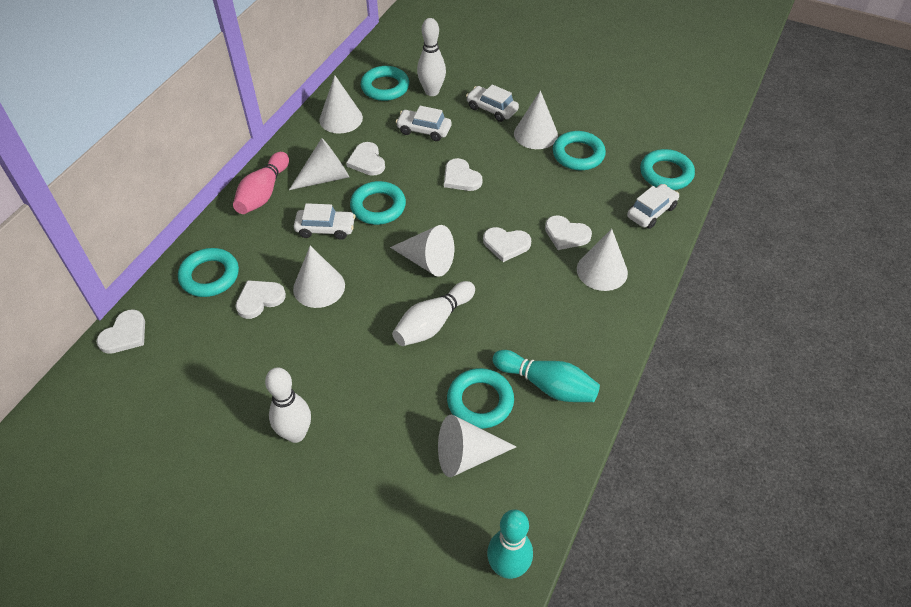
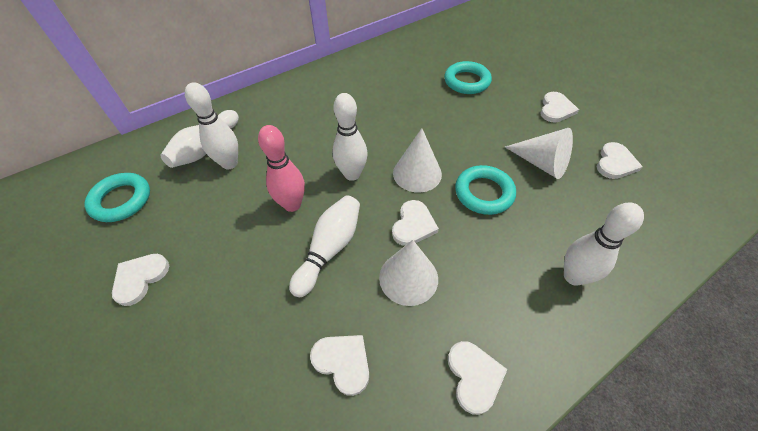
turquoise bowling pin: [487,509,533,579] [492,350,600,402] = 2 -> none = 0
turquoise ring: [178,248,239,297] [350,181,406,225] [361,66,409,101] [447,368,514,429] [553,131,606,170] [640,149,695,190] = 6 -> [84,173,150,222] [444,61,492,94] [455,165,516,215] = 3
white bowling pin: [265,368,311,443] [392,281,475,346] [417,18,446,96] = 3 -> [160,110,239,168] [185,82,238,169] [289,195,360,297] [333,93,368,181] [564,202,644,286] = 5
white car: [294,203,355,240] [396,106,451,141] [466,85,519,122] [627,184,679,229] = 4 -> none = 0
white cone: [289,138,349,190] [293,246,345,308] [319,75,363,134] [390,225,454,277] [438,415,516,477] [514,90,558,149] [577,229,628,291] = 7 -> [379,240,438,306] [393,128,442,193] [505,128,573,179] = 3

